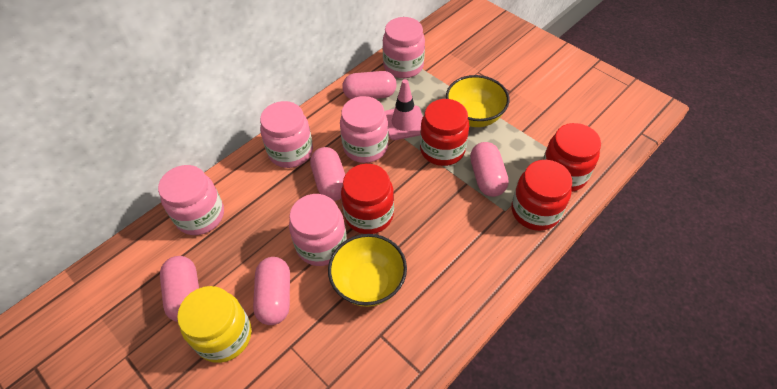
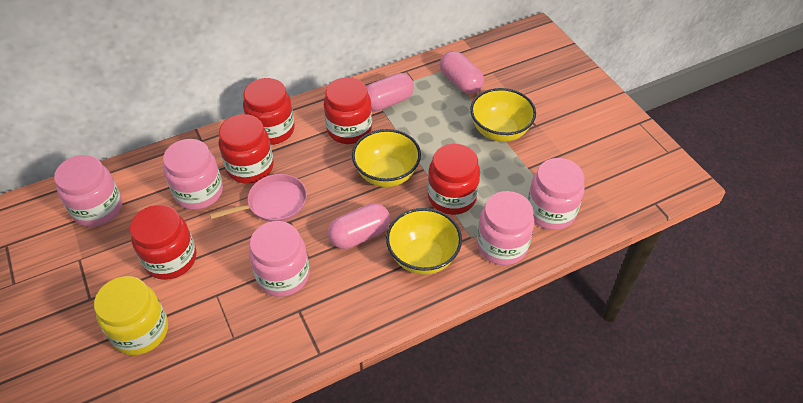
pink capsule: [160,256,199,322] [253,257,290,325] [310,147,345,201] [342,71,397,99] [470,142,509,197] = 5 -> [328,203,390,249] [366,73,414,111] [440,51,484,94] = 3
pink pan: none = 0 -> [210,174,307,222] = 1
pink traffic cone: [384,79,423,140] = 1 -> none = 0
red jar: [341,164,394,234] [420,99,469,166] [511,160,572,231] [543,123,601,192] = 4 -> [130,205,196,280] [219,114,274,184] [243,78,295,145] [324,77,372,144] [428,144,480,215] = 5
yellow bowl: [328,234,407,307] [446,75,509,127] = 2 -> [352,129,421,187] [386,208,462,275] [470,88,536,142] = 3

